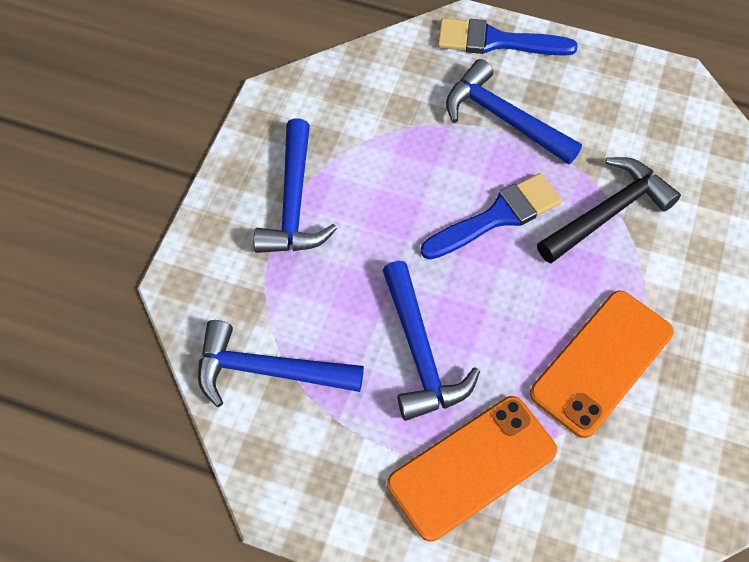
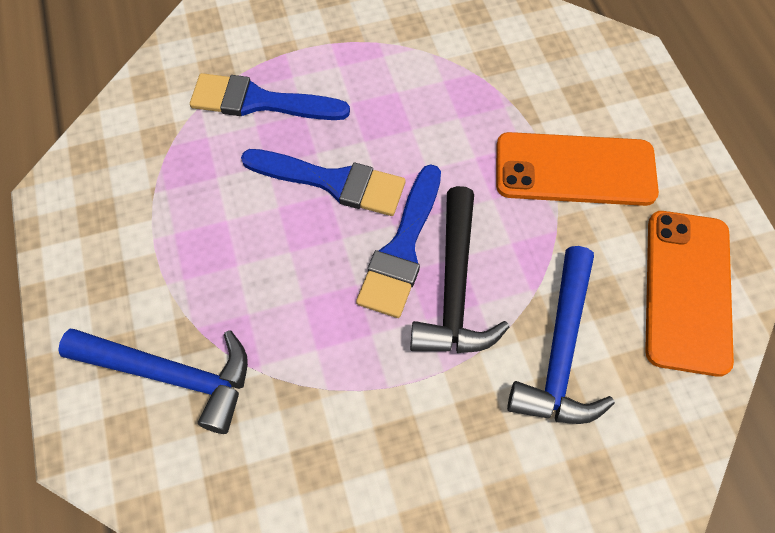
blue brush: [420,173,562,260] [438,18,578,56] = 2 -> [190,73,350,120] [241,149,406,216] [356,164,441,318] = 3
blue hammer: [198,320,364,407] [254,119,337,253] [382,261,480,421] [446,59,582,165] = 4 -> [58,329,248,434] [507,246,615,424] = 2

